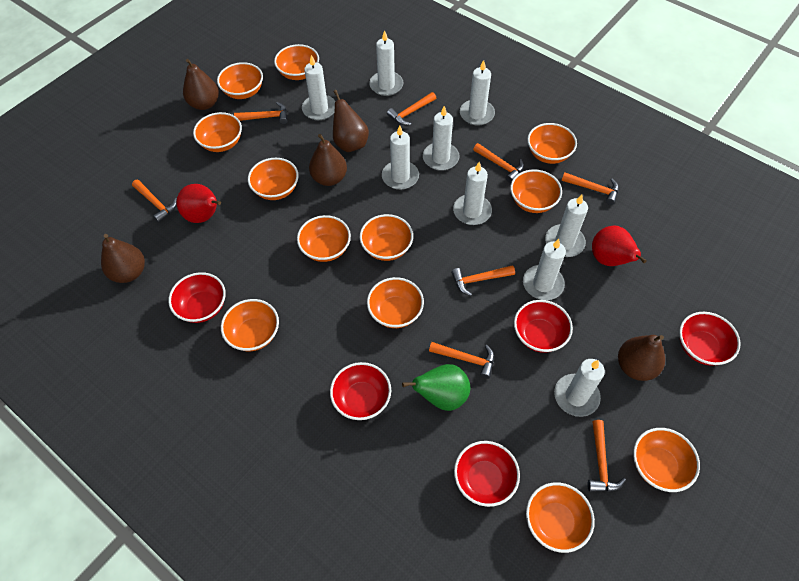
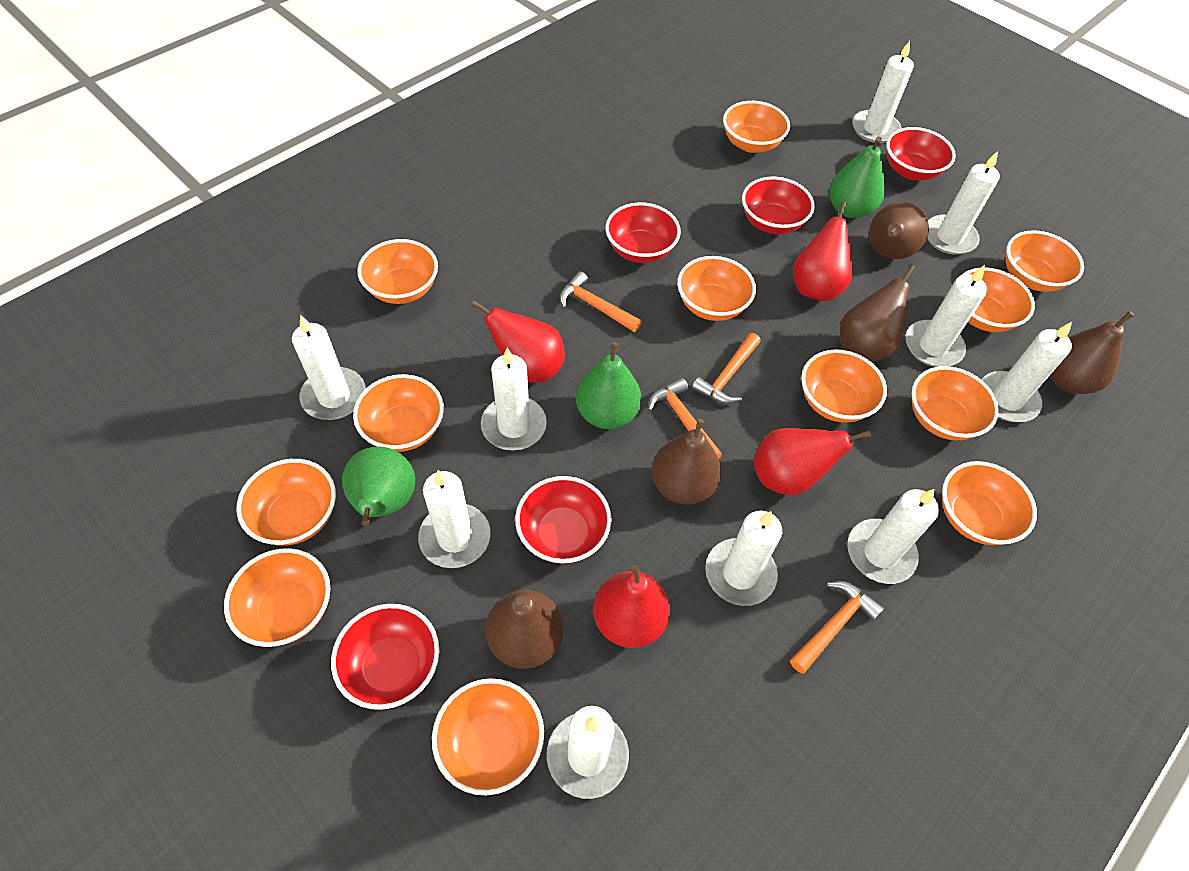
green pear: [402,364,470,411] = 1 -> [342,447,415,526] [576,342,641,429] [829,136,885,218] = 3
orange hammer: [132,180,177,223] [234,102,288,124] [387,92,436,125] [429,342,494,379] [451,265,515,296] [473,143,524,183] [562,172,619,205] [587,420,626,492] = 8 -> [560,271,642,332] [648,378,722,459] [692,333,761,404] [790,581,884,674] = 4
red pear: [176,184,221,223] [592,225,647,266] = 2 -> [471,301,565,383] [593,565,670,648] [754,428,871,495] [793,202,852,301] = 4
white candle: [302,55,336,120] [369,30,403,96] [382,125,419,190] [423,106,459,171] [453,162,492,225] [460,60,495,126] [523,239,566,300] [545,195,588,257] [554,359,605,417] = 9 -> [292,315,366,420] [418,470,490,568] [481,348,547,451] [547,706,629,799] [705,511,782,606] [848,489,939,584] [852,41,914,143] [906,265,987,367] [927,151,1000,255] [981,322,1072,422] = 10

